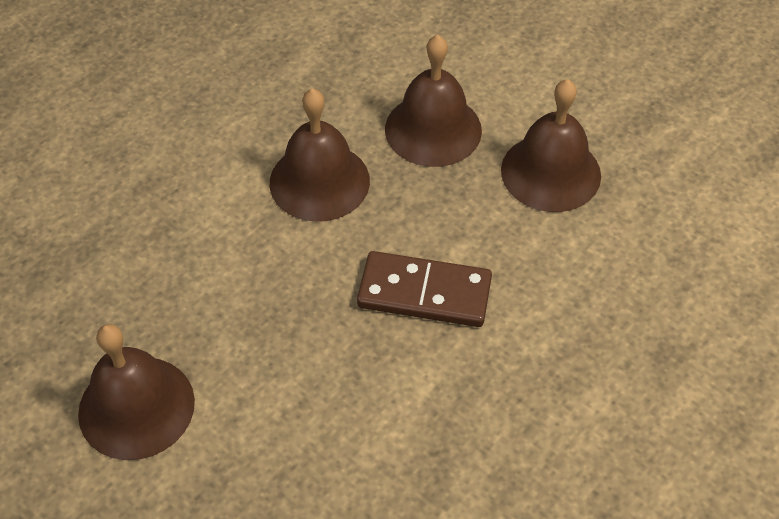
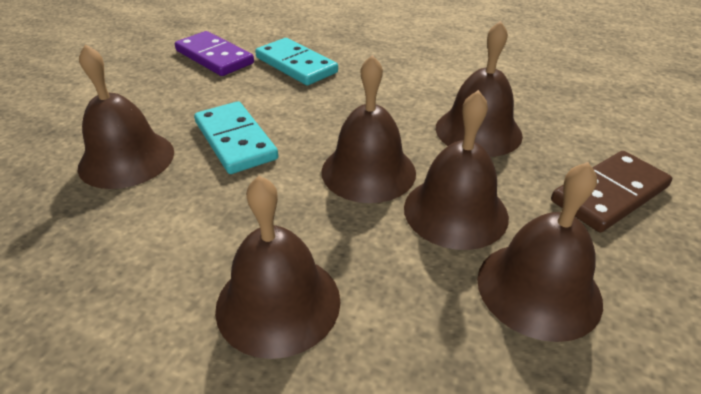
brown bell: [78,324,195,460] [270,88,370,222] [385,35,482,167] [501,79,601,212] = 4 -> [78,44,174,189] [215,176,341,359] [321,55,416,203] [404,90,509,250] [436,21,523,157] [477,162,603,342] = 6
purple domino: none = 0 -> [175,31,254,76] = 1
turquoise domino: none = 0 -> [194,101,278,174] [255,38,338,85] = 2

